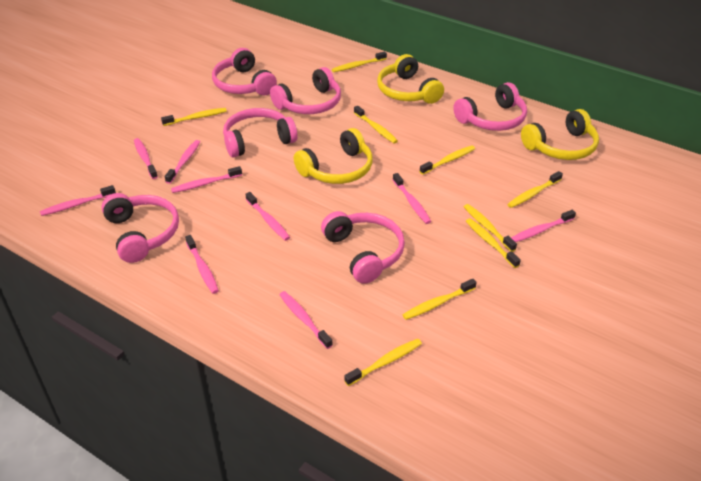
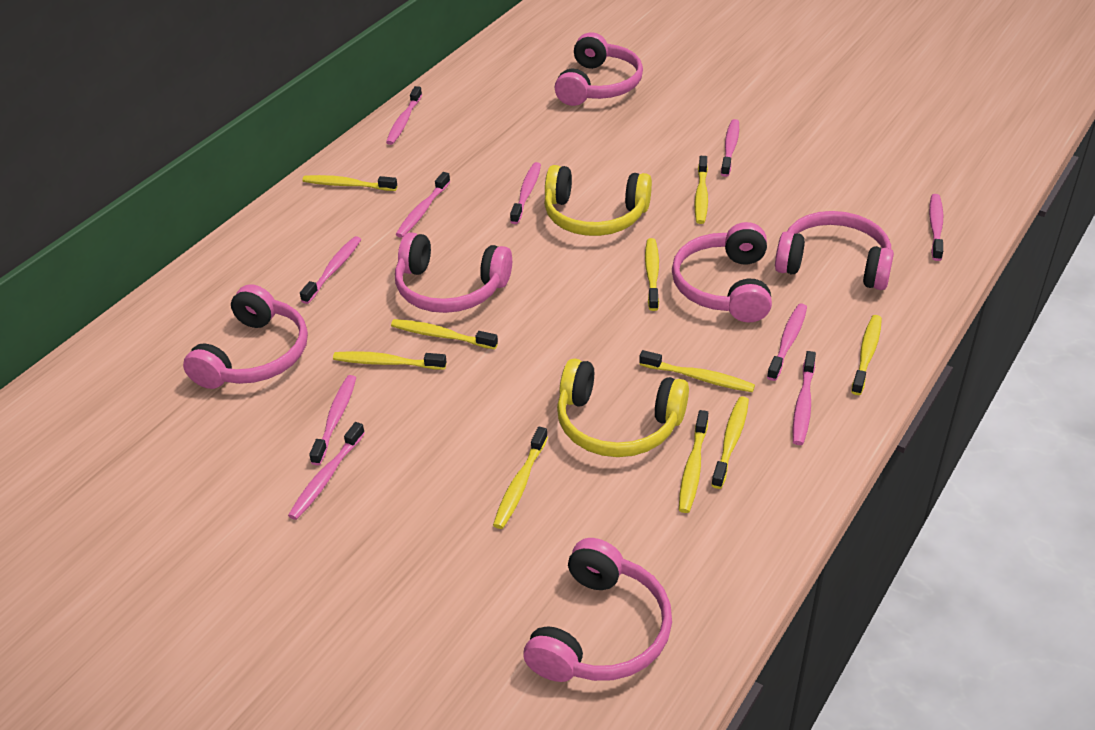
pink toothbrush: [40,185,116,216] [134,138,158,179] [165,140,200,184] [171,166,242,193] [185,235,219,294] [246,192,290,241] [279,291,333,349] [393,173,431,224] [511,210,576,242] = 9 -> [288,422,365,520] [300,236,361,304] [309,375,356,465] [386,86,422,145] [395,172,451,238] [510,162,541,224] [721,119,739,177] [767,303,807,381] [793,351,816,445] [929,194,943,261] = 10
yellow headphones: [294,128,373,184] [377,54,444,104] [521,109,599,160] = 3 -> [544,165,652,236] [557,358,689,457] = 2
yellow toothbrush: [161,108,227,126] [332,51,387,72] [344,339,422,386] [354,106,398,144] [402,279,477,320] [420,145,475,175] [464,204,517,252] [466,218,521,268] [507,171,563,208] = 9 -> [302,175,397,191] [333,351,447,370] [391,319,498,349] [493,427,548,529] [639,350,755,392] [645,238,659,311] [679,410,708,513] [695,156,708,224] [711,396,749,489] [851,315,882,395] = 10

